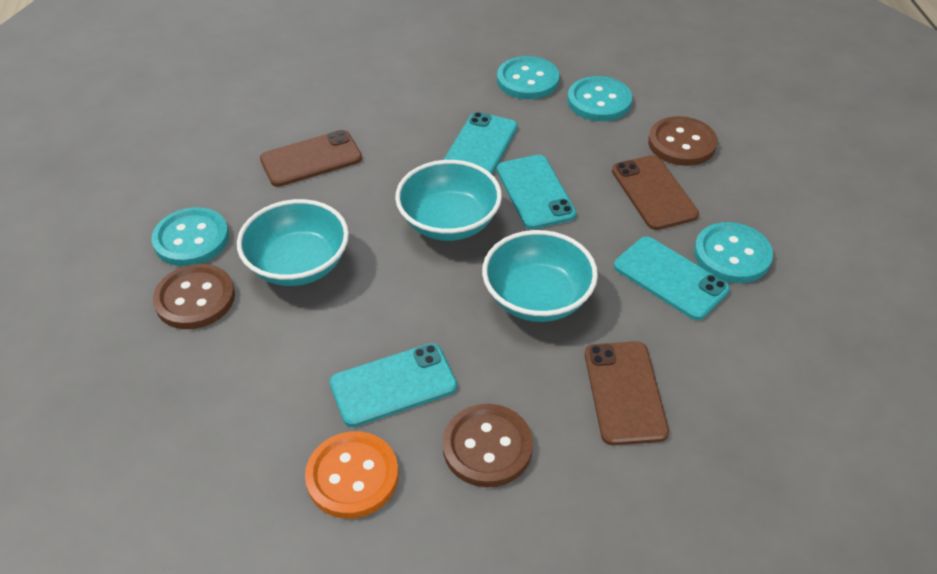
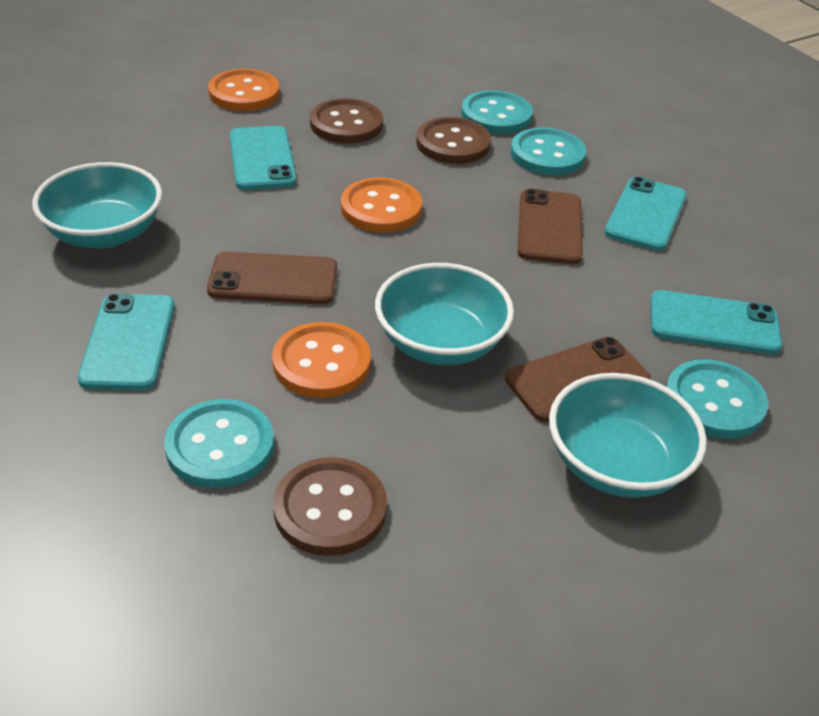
orange button: [305,431,399,519] = 1 -> [208,69,280,111] [272,322,371,398] [341,177,422,232] = 3

